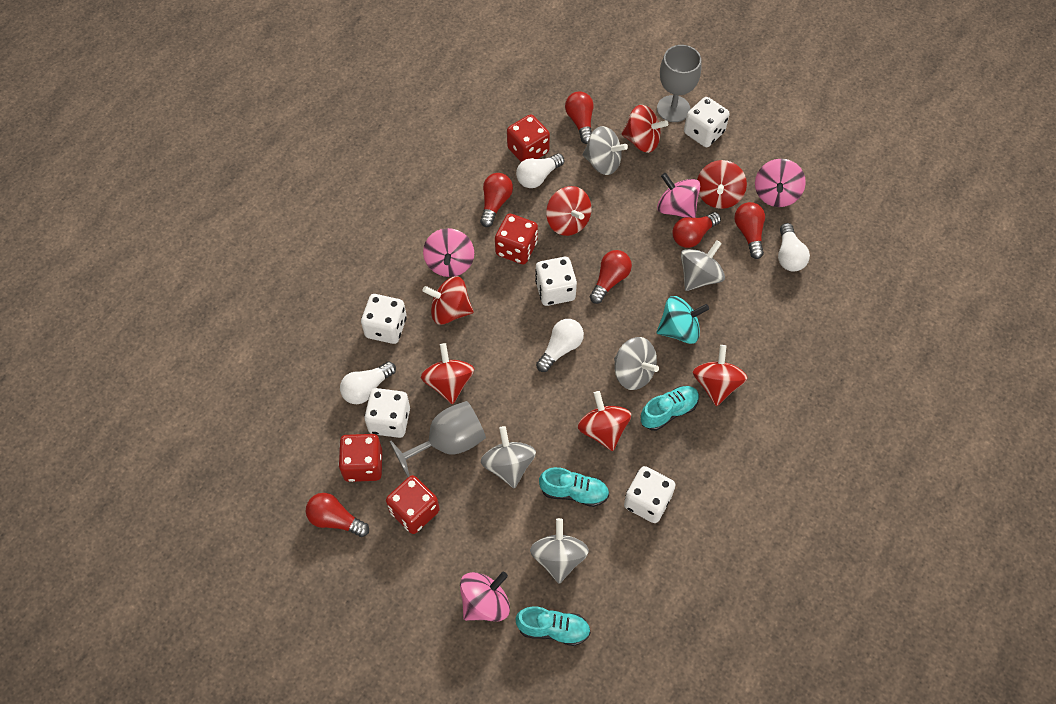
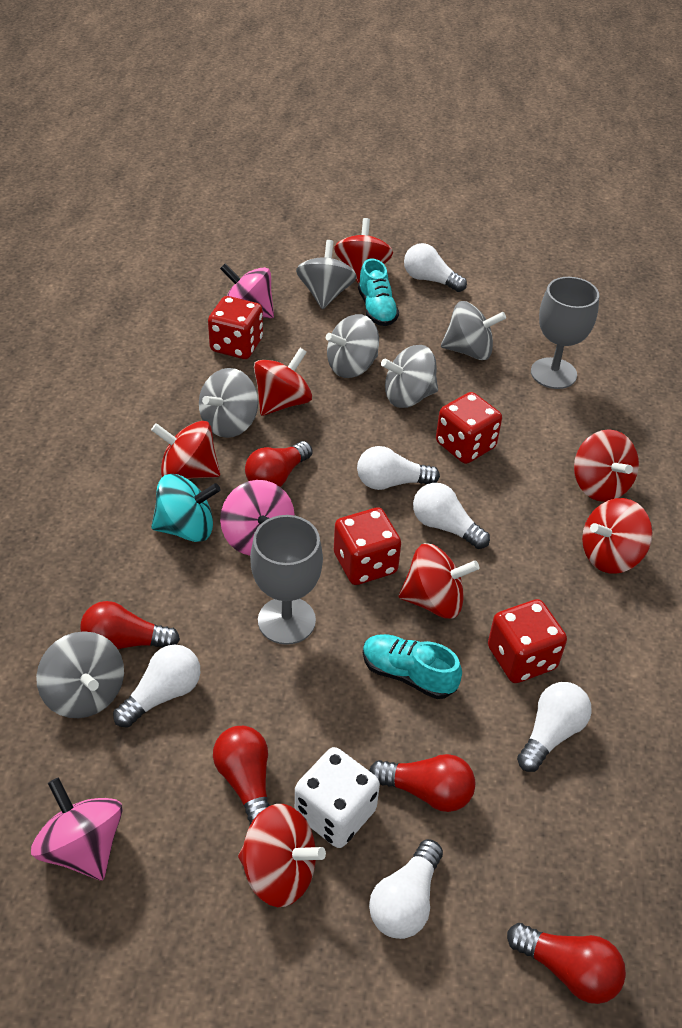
grey spinning top: [481,426,536,489] [530,518,589,584] [583,126,628,175] [614,337,659,390] [681,240,725,291] = 5 -> [36,631,124,718] [199,368,258,438] [296,240,357,309] [326,314,379,378] [381,345,438,408] [441,301,506,360] = 6
pink spinning top: [423,228,474,277] [460,572,510,622] [657,173,700,218] [755,159,806,207] = 4 -> [31,777,123,881] [220,263,274,318] [220,480,295,556] = 3
red light bulb: [306,493,369,537] [480,173,513,227] [565,91,593,144] [590,250,632,304] [672,212,721,248] [734,202,765,259] = 6 -> [80,601,180,649] [213,726,270,825] [245,441,312,487] [369,754,475,812] [507,923,626,1004] = 5
turquoise shoe: [515,606,591,646] [539,467,609,507] [640,386,699,431] = 3 -> [358,259,399,326] [363,634,462,699] = 2
white dice: [361,294,407,344] [364,388,410,438] [535,257,577,306] [624,466,676,523] [684,97,730,147] = 5 -> [295,747,380,848] = 1
white light bulb: [340,361,396,404] [516,153,564,188] [536,319,584,372] [778,223,810,272] = 4 -> [113,645,200,728] [357,446,440,490] [369,839,443,939] [404,243,467,292] [413,483,490,549] [517,682,592,772] = 6

